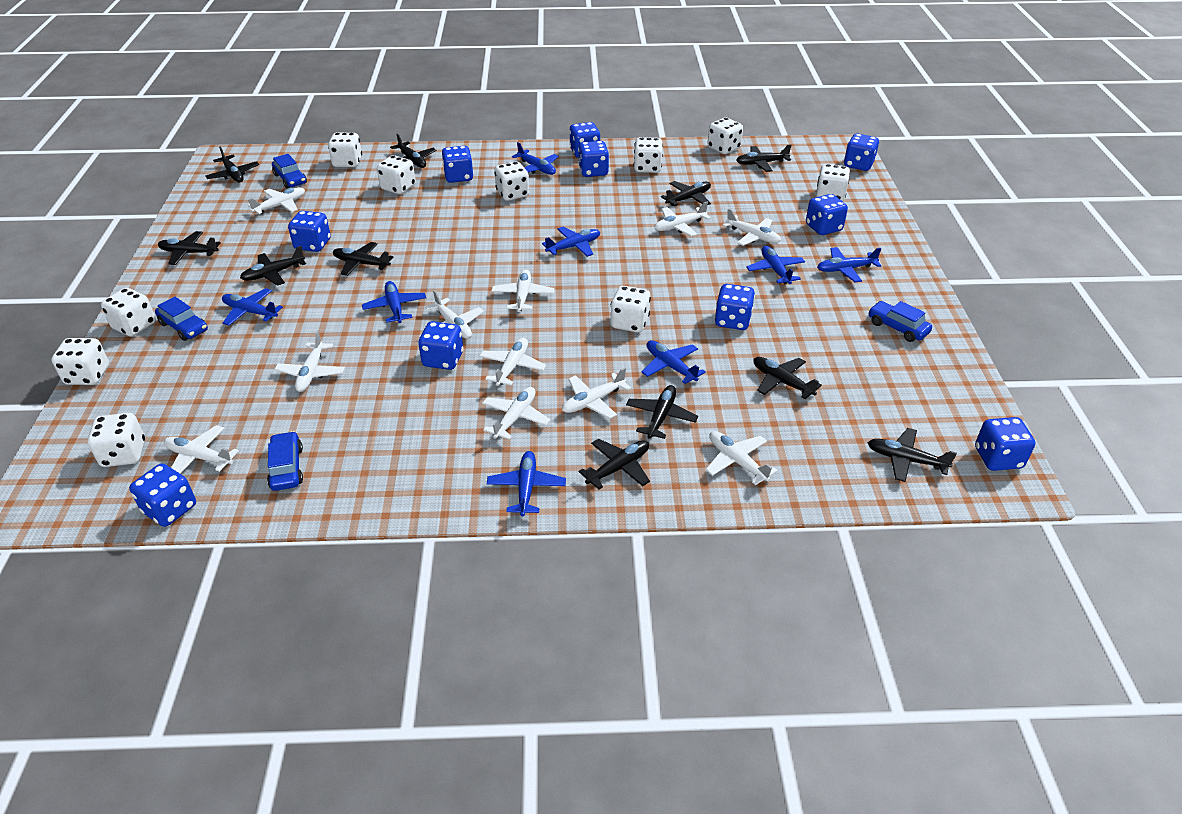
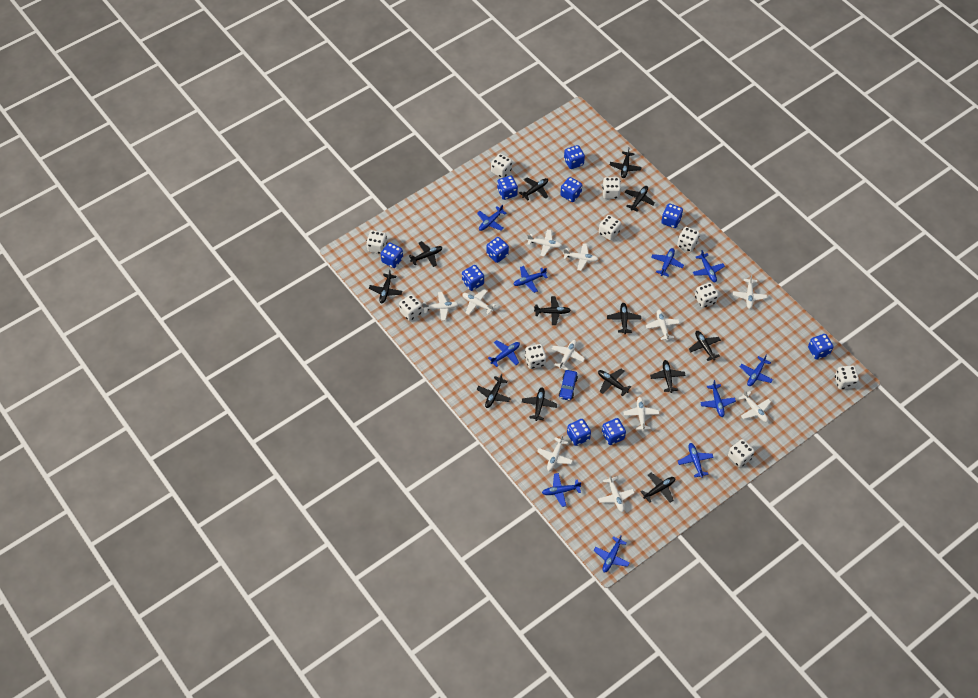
black plane: [158,231,221,265] [205,147,259,182] [240,246,306,286] [333,242,393,276] [390,134,436,168] [579,439,650,489] [626,385,698,439] [661,181,711,206] [736,145,792,172] [754,357,822,399] [867,428,957,482] = 11 -> [369,270,402,304] [409,241,442,267] [477,373,511,408] [519,178,548,200] [522,387,557,421] [534,296,571,325] [598,369,631,396] [607,303,641,334] [610,147,642,178] [625,186,655,212] [640,473,675,503] [650,360,686,393] [689,331,721,361] = 13
blue car: [155,297,208,341] [267,431,303,491] [272,154,307,189] [868,301,932,342] = 4 -> [559,370,578,401] = 1
blue plane: [222,288,283,326] [362,281,426,323] [487,451,566,516] [512,142,559,175] [542,227,600,257] [641,340,706,384] [746,246,805,284] [817,247,882,282] = 8 -> [477,204,507,231] [488,340,520,367] [513,266,548,293] [542,473,581,507] [594,535,630,572] [651,248,684,276] [678,443,714,478] [693,250,725,282] [700,380,736,417] [740,354,773,386] = 10

